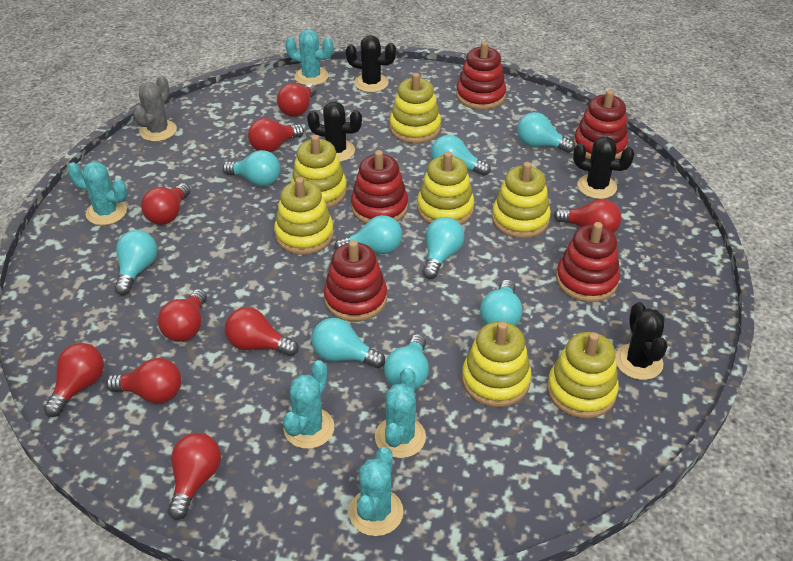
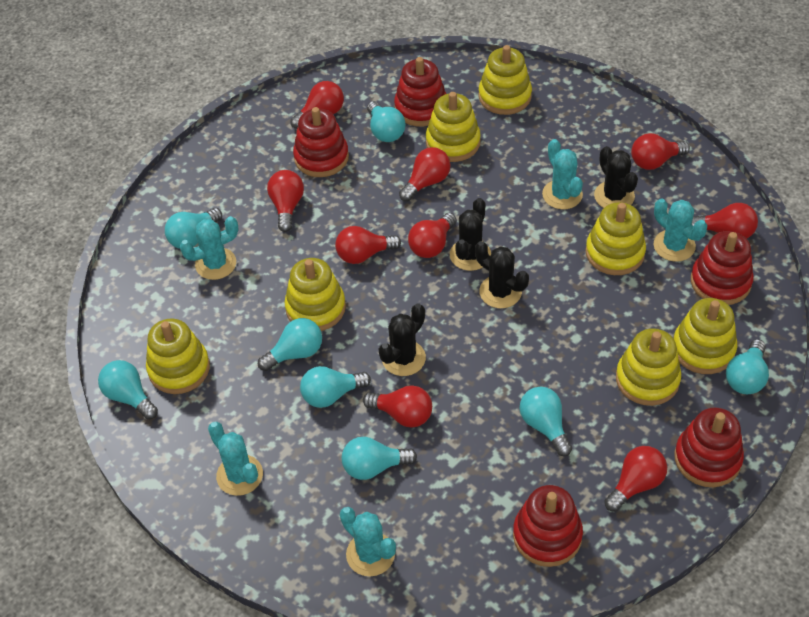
grey cactus: [133,76,177,142] = 1 -> none = 0
turquoise light bulb: [114,230,157,295] [223,150,280,186] [312,318,385,368] [334,215,402,254] [384,334,429,390] [423,217,464,279] [431,135,491,176] [480,280,522,326] [517,112,575,153] = 9 -> [98,360,158,420] [165,208,222,249] [258,318,322,371] [300,366,371,408] [342,437,417,480] [367,101,405,142] [520,387,572,456] [726,339,769,394] = 8

